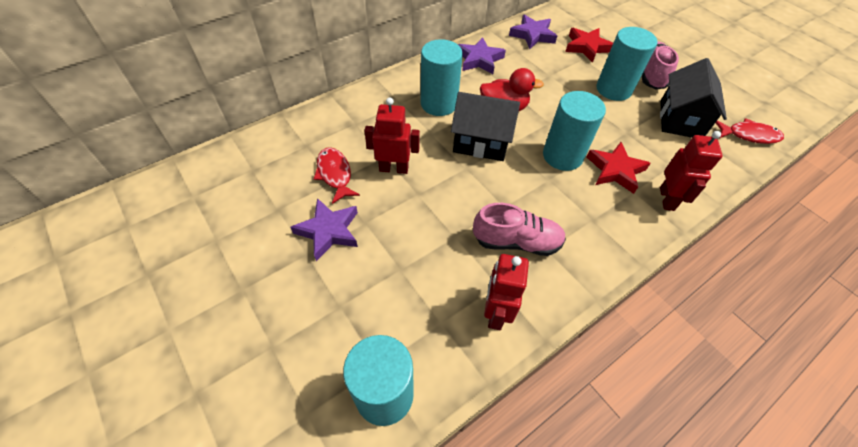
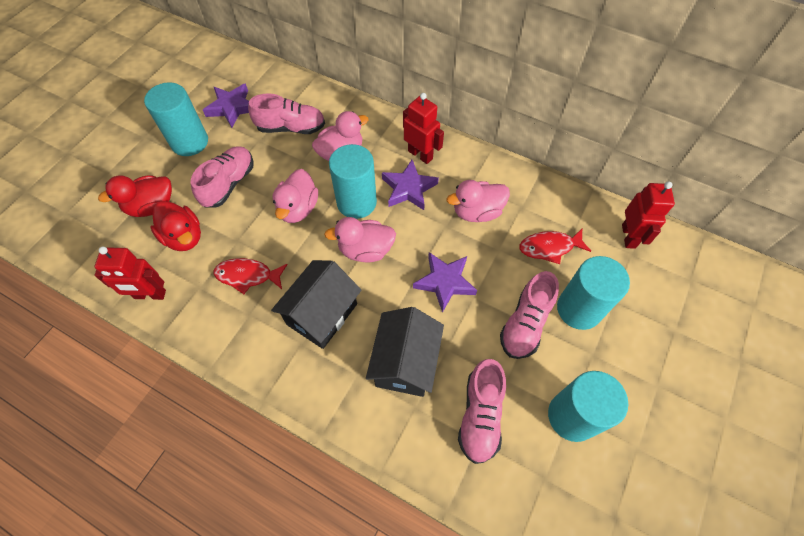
pink duck: none = 0 -> [272,169,318,223] [312,111,369,161] [324,217,396,262] [447,180,510,222] = 4
pink shoe: [473,203,566,256] [642,41,679,90] = 2 -> [191,146,254,208] [248,93,325,134] [458,359,506,464] [500,271,559,359] = 4
red duck: [480,68,544,111] = 1 -> [98,175,172,217] [150,201,201,251] = 2
red star: [565,28,613,63] [587,142,651,194] = 2 -> none = 0

